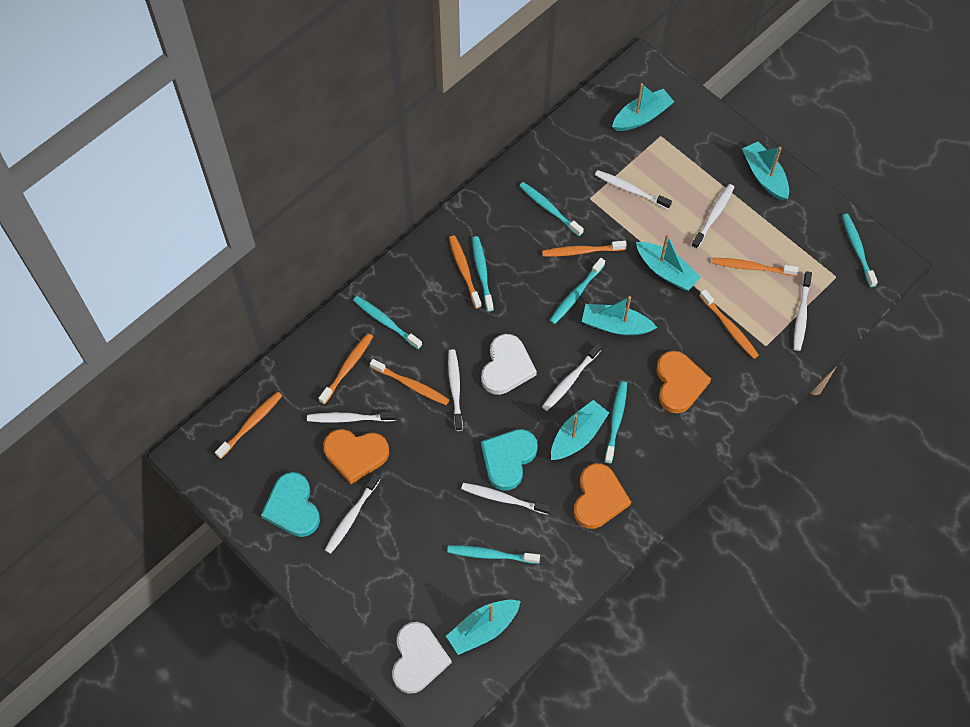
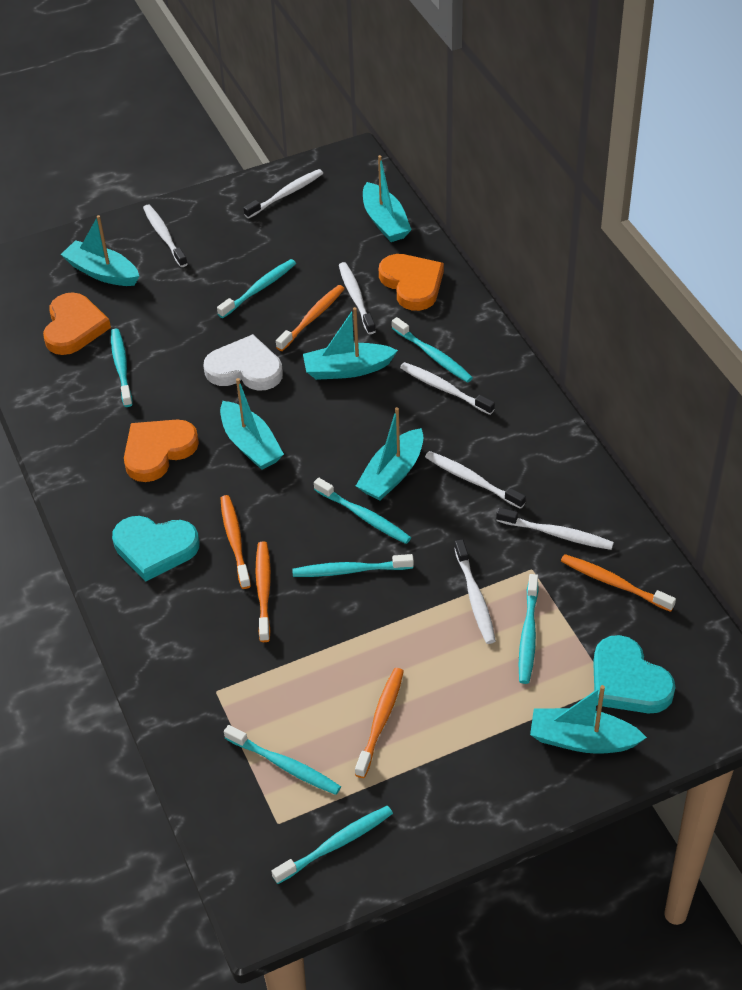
orange toothbrush: [215,392,282,459] [319,333,373,404] [370,359,449,405] [449,235,482,309] [542,241,627,256] [700,289,759,359] [712,258,799,276] = 7 -> [220,495,251,589] [255,541,271,642] [276,285,345,351] [355,668,404,778] [561,554,676,612] = 5
turquoise toothbrush: [353,296,422,349] [447,545,540,564] [472,236,494,312] [519,182,584,236] [550,258,605,324] [605,381,627,464] [842,214,878,287] = 7 -> [111,329,133,407] [217,259,296,318] [224,725,341,795] [271,806,393,884] [292,554,414,577] [314,478,411,544] [392,317,473,383] [519,574,539,684] = 8
white heart: [392,622,452,694] [481,334,537,395] = 2 -> [203,334,283,391] = 1
white toothbrush: [307,412,396,423] [325,473,381,554] [448,349,463,431] [461,483,551,515] [542,343,602,411] [595,170,672,209] [692,184,734,249] [794,271,812,351] = 8 -> [143,205,187,267] [244,169,323,219] [339,262,376,334] [400,362,495,415] [425,451,526,509] [454,539,496,644] [496,507,614,550] = 7

